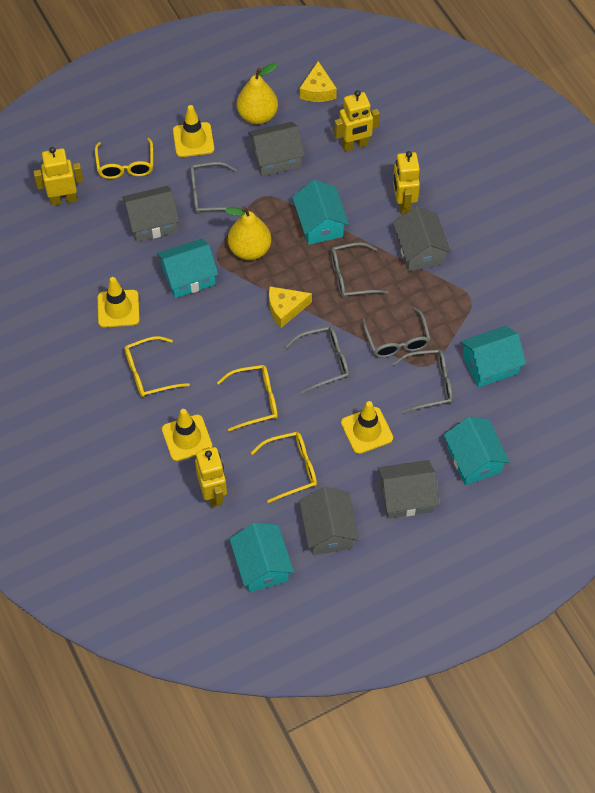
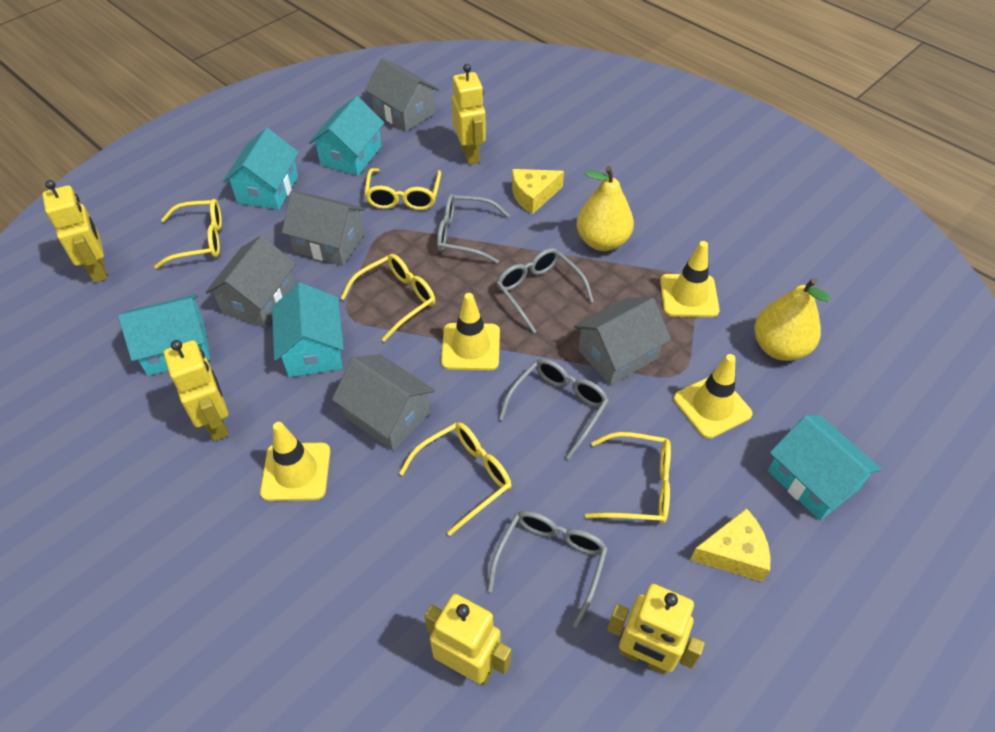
grey glasses: [190,162,237,214] [285,326,349,394] [331,242,389,298] [362,307,431,358] [392,349,452,413] = 5 -> [437,194,509,264] [488,511,608,628] [497,248,594,334] [499,359,609,460] = 4
yellow glasses: [95,138,153,179] [124,336,190,397] [217,365,278,431] [251,432,317,503] = 4 -> [154,199,222,269] [341,254,435,342] [364,168,441,210] [399,422,511,536] [585,432,671,523] = 5
yellow robot: [34,147,83,206] [195,447,227,507] [334,90,380,151] [393,151,420,215] = 4 -> [42,180,107,283] [164,340,229,441] [424,594,511,686] [452,64,486,164] [607,584,705,674] = 5

